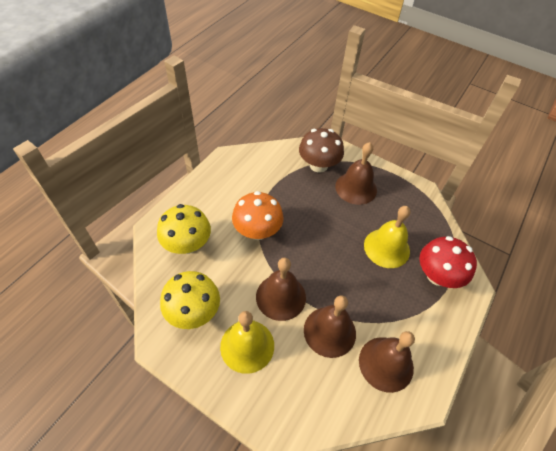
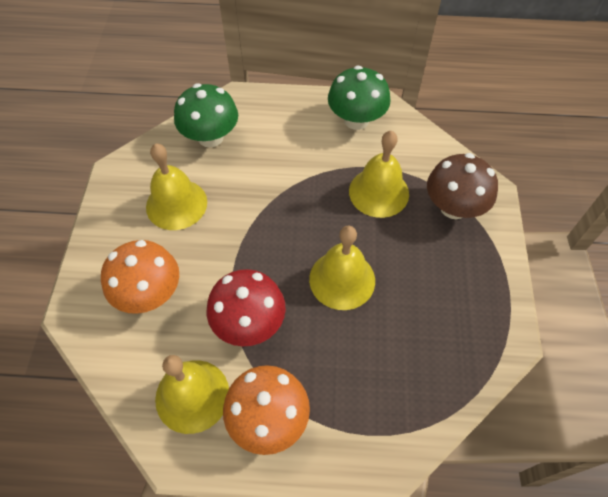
brown bell: [256,258,306,321] [304,295,356,358] [335,142,377,205] [359,331,415,393] = 4 -> none = 0
green mushroom: none = 0 -> [174,83,238,148] [328,66,390,130] = 2
orange mushroom: [232,191,284,240] = 1 -> [101,240,179,314] [223,365,310,455] = 2
yellow bell: [220,311,274,374] [364,206,410,268] = 2 -> [146,144,207,230] [155,355,229,434] [309,226,375,310] [349,131,409,218] = 4
yellow mushroom: [157,204,211,254] [160,271,220,329] = 2 -> none = 0

